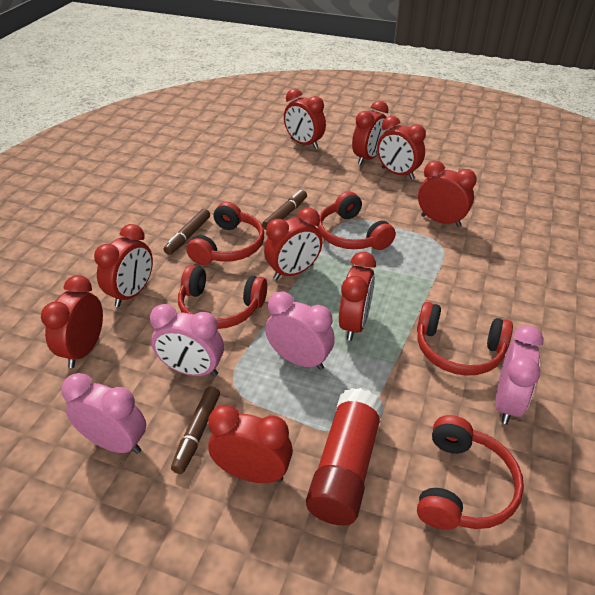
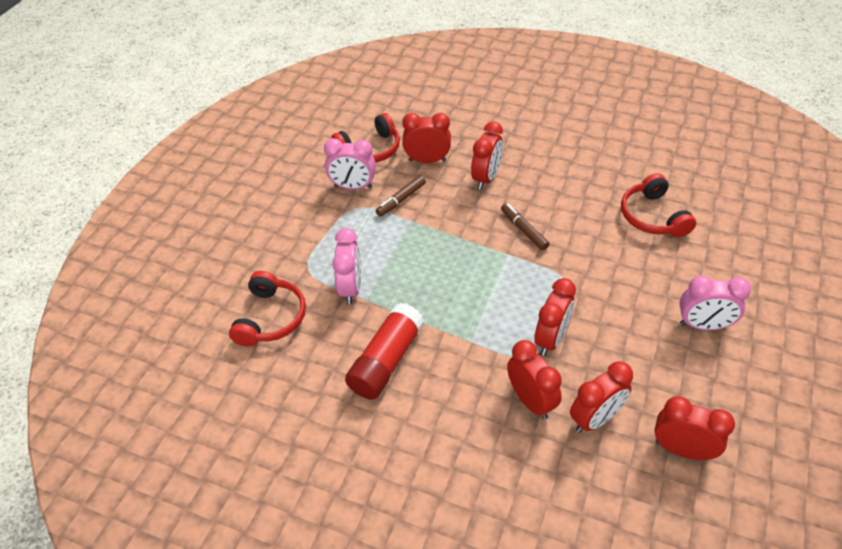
brown marker: [164,209,210,255] [171,386,220,474] [262,190,307,230] = 3 -> [376,175,426,217] [501,203,549,250] = 2
pink clock: [61,373,146,454] [150,304,224,377] [265,292,335,370] [495,325,544,424] = 4 -> [324,138,376,190] [332,228,361,304] [680,276,751,330] = 3
red clock: [41,275,103,368] [94,224,153,307] [208,405,293,483] [264,208,322,280] [284,89,326,149] [339,252,376,341] [352,101,389,165] [377,116,426,180] [418,161,477,227] = 9 -> [402,113,451,163] [471,121,503,190] [507,340,562,419] [534,278,576,356] [570,361,633,433] [654,396,735,460] = 6
red headphones: [178,265,267,329] [186,202,264,265] [317,191,396,250] [417,302,513,376] [417,415,524,530] = 5 -> [229,271,306,346] [331,113,400,163] [621,173,696,237] = 3

